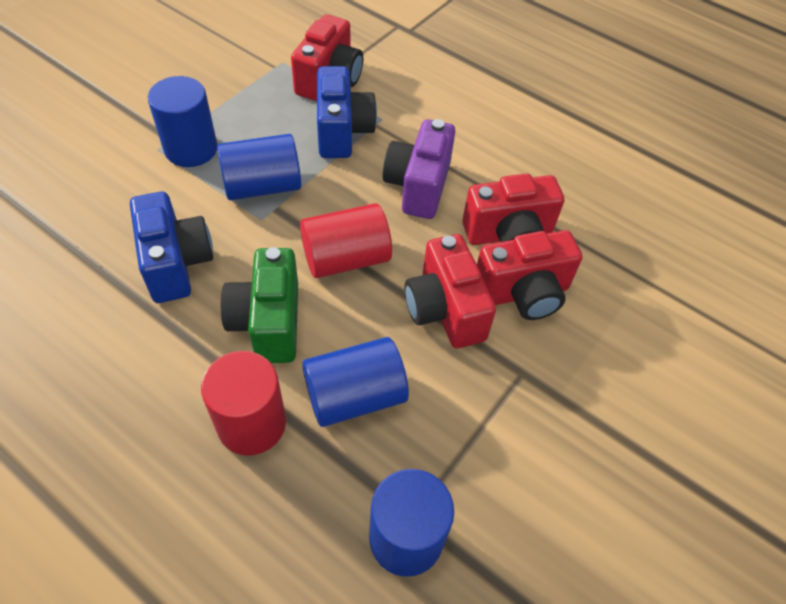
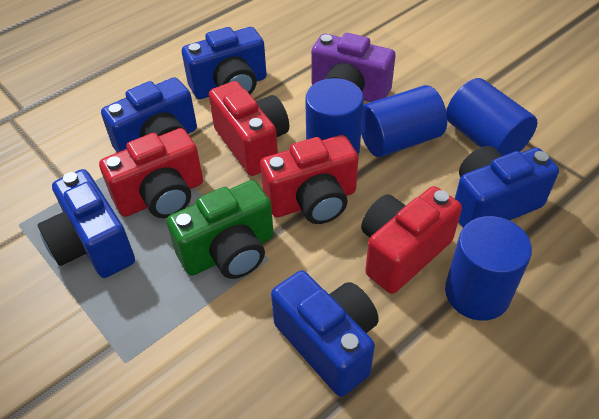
blue camera: [130,192,213,303] [317,66,377,158] = 2 -> [38,169,135,278] [101,77,197,153] [182,27,267,99] [271,271,379,397] [455,146,559,228] = 5
red cylinder: [201,351,286,456] [300,203,392,278] = 2 -> none = 0

